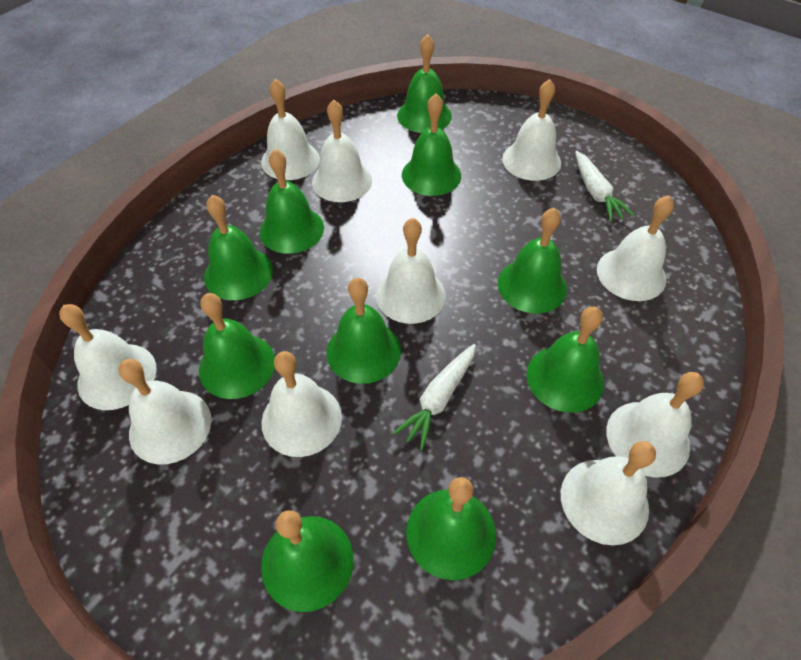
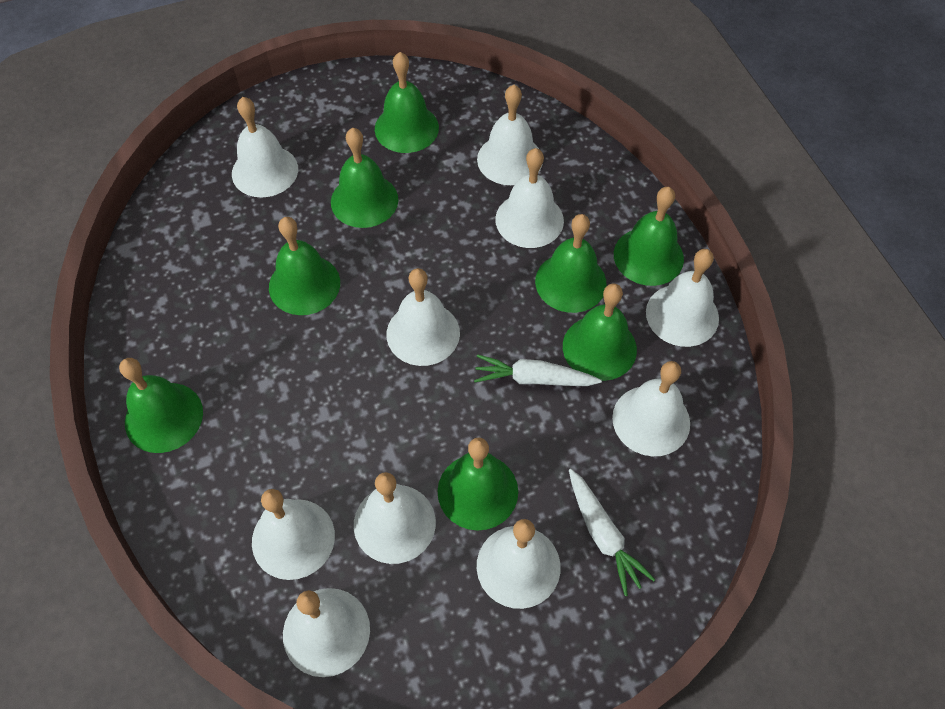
green bell: [199,293,275,399] [204,195,273,300] [260,149,324,254] [261,511,354,612] [327,278,401,384] [397,34,452,133] [402,94,461,196] [406,477,496,580] [498,208,567,314] [526,307,604,413] = 10 -> [119,358,203,453] [269,217,340,315] [331,128,398,228] [375,52,439,153] [438,437,518,531] [535,214,607,313] [563,284,637,381] [614,187,684,286] = 8

